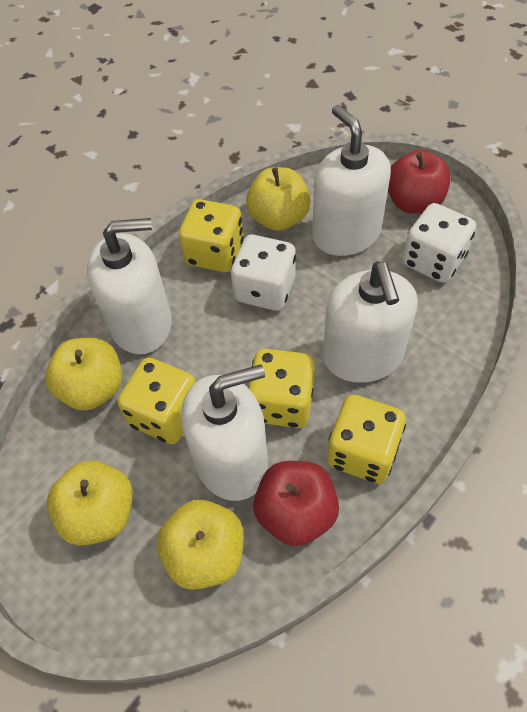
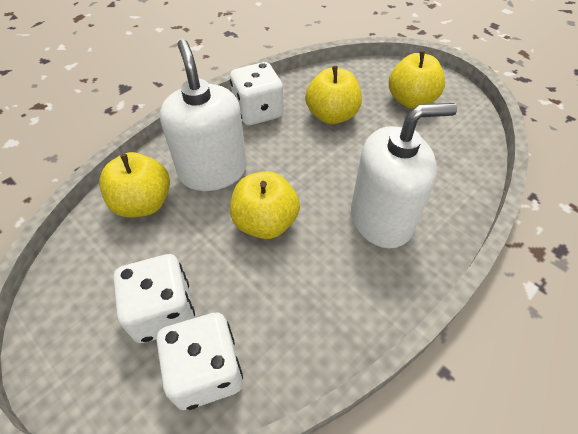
red apple: [253,461,339,546] [388,150,451,214] = 2 -> none = 0
white dice: [231,235,296,311] [402,203,476,283] = 2 -> [114,254,195,343] [157,313,243,410] [230,62,283,125] = 3
white soap dispenser: [87,218,172,354] [181,365,268,501] [312,105,391,256] [323,262,418,383] = 4 -> [160,39,247,191] [351,103,457,248] = 2
yellow dice: [118,358,196,444] [179,199,244,272] [248,349,315,428] [327,395,406,484] = 4 -> none = 0

